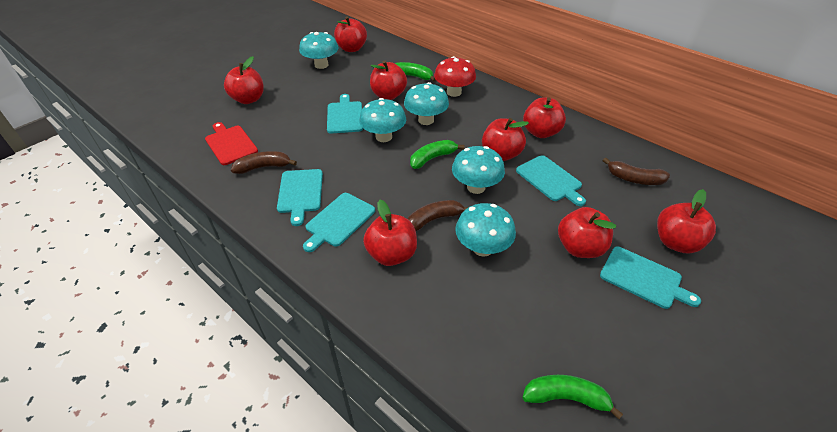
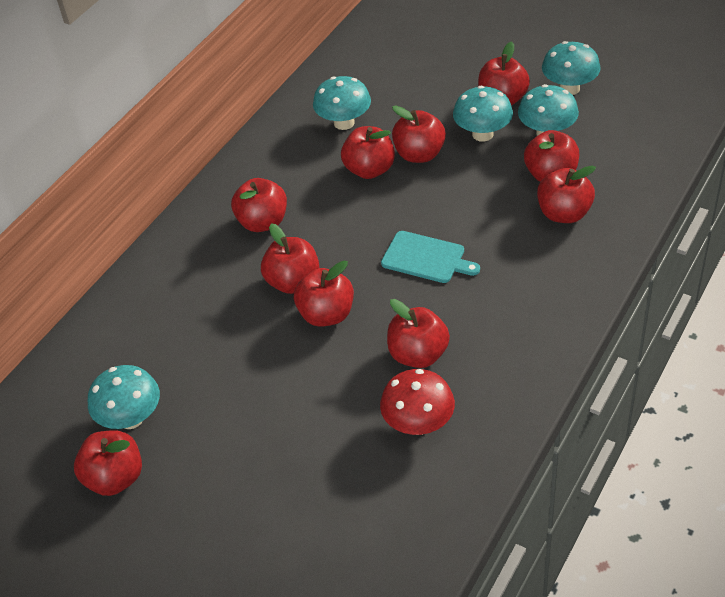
brown banana: [231,151,297,174] [408,200,468,232] [603,158,670,185] = 3 -> none = 0
green banana: [395,62,436,82] [410,140,464,169] [522,375,623,419] = 3 -> none = 0
red apple: [224,56,264,104] [334,16,367,52] [363,200,417,266] [370,61,407,100] [482,118,529,161] [523,97,566,138] [558,207,616,258] [657,189,716,253] = 8 -> [74,430,142,496] [231,178,287,232] [261,224,319,294] [294,261,354,327] [341,126,395,179] [387,299,450,368] [392,105,446,163] [478,41,530,106] [524,130,579,182] [537,165,596,223] = 10
red cutting board: [205,122,258,165] = 1 -> none = 0
turquoise cutting board: [277,169,323,226] [303,193,375,252] [327,94,363,133] [516,155,586,206] [600,246,701,309] = 5 -> [381,231,480,283] = 1

